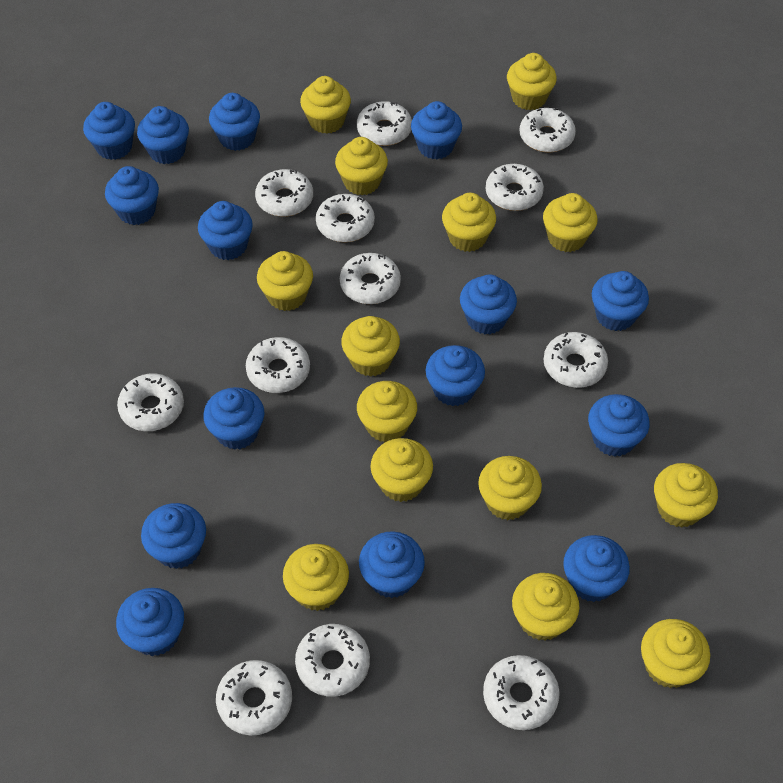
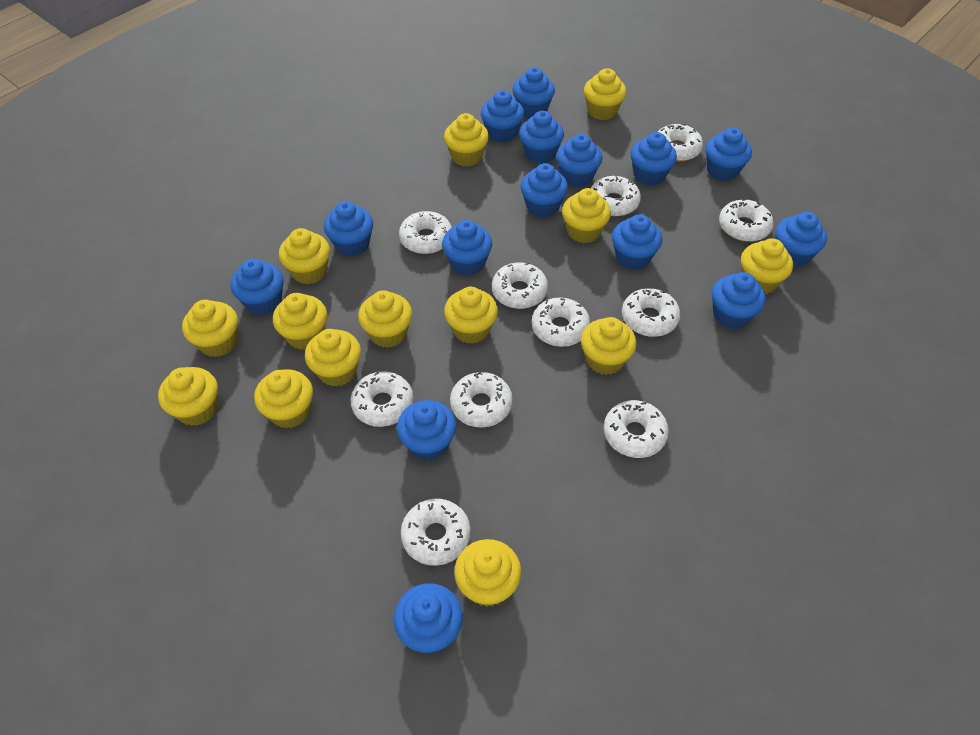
white donut: [117,373,184,431] [216,660,292,735] [246,337,310,393] [255,169,313,217] [295,624,370,697] [316,194,375,242] [340,253,401,304] [357,101,412,146] [483,655,559,730] [486,164,544,211] [520,108,576,152] [544,332,608,388] = 12 -> [350,371,413,427] [399,211,452,254] [401,499,471,566] [450,371,513,428] [492,262,548,309] [532,298,590,347] [591,176,641,216] [604,400,669,458] [622,288,680,337] [658,124,703,161] [719,199,774,242] = 11

